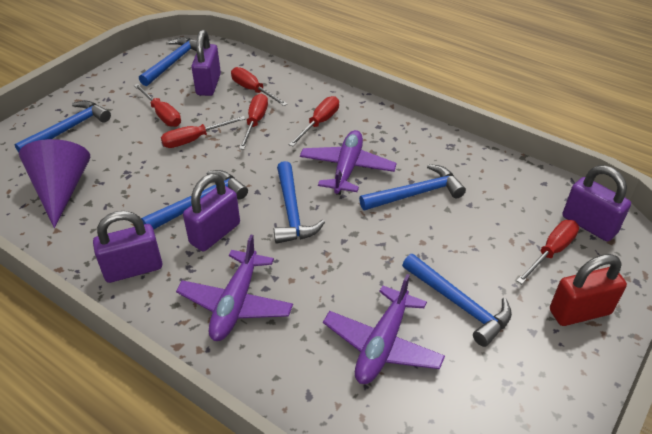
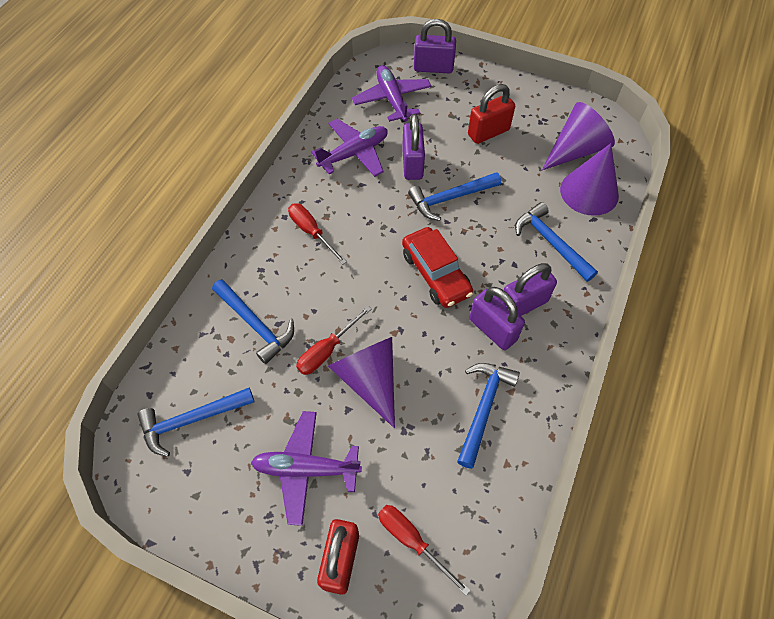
blue hammer: [14,101,111,152] [139,37,197,86] [141,170,248,230] [274,161,325,244] [359,164,466,211] [402,254,512,347] = 6 -> [137,388,254,457] [212,279,294,364] [408,172,501,221] [457,363,520,469] [515,202,598,282] = 5
purple cone: [19,139,90,228] = 1 -> [328,337,395,428] [542,102,615,170] [560,143,619,216] = 3
red car: none = 0 -> [402,227,473,308] = 1
red padlock: [550,254,627,326] = 1 -> [317,519,359,595] [468,84,515,144] = 2
red screwdriver: [134,84,181,127] [161,116,246,148] [231,67,287,106] [239,94,268,150] [289,96,339,146] [516,220,579,284] = 6 -> [288,203,347,265] [296,306,371,375] [378,505,471,596] = 3

